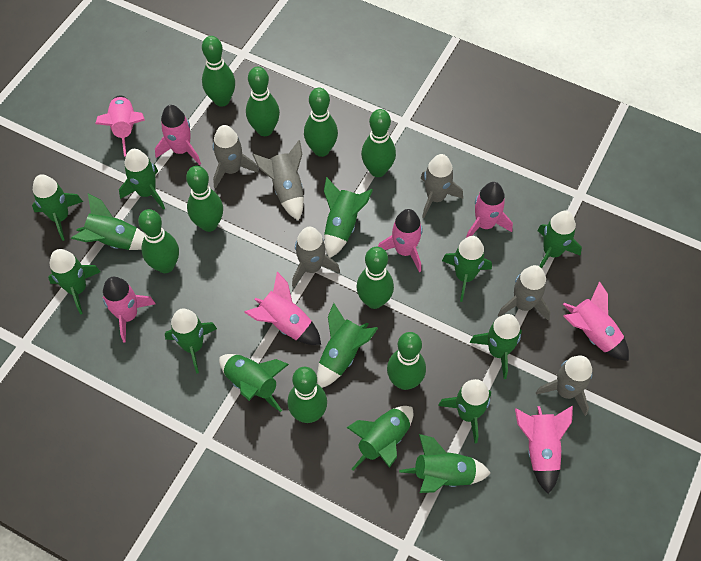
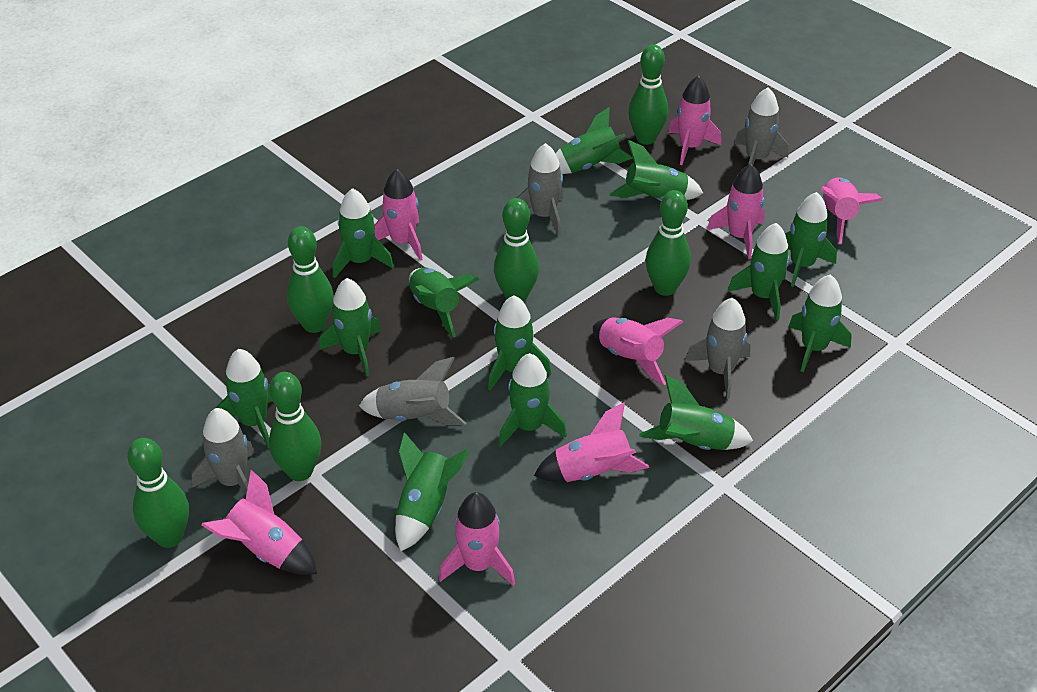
green bowling pin: [138,209,179,273] [186,166,223,232] [202,36,235,107] [246,67,280,136] [287,367,327,423] [304,88,338,157] [356,247,394,309] [361,109,396,177] [387,332,426,390] = 9 -> [127,438,189,548] [269,372,321,481] [287,226,334,333] [494,198,539,302] [628,44,668,145] [646,190,691,296] = 6
green rocket: [32,174,83,241] [48,249,101,315] [71,194,144,250] [119,149,165,210] [165,309,217,374] [219,354,289,412] [317,303,378,388] [324,177,373,258] [347,406,413,471] [399,434,490,493] [438,379,491,443] [442,236,492,302] [470,314,522,379] [537,211,582,268] = 14 -> [216,349,272,448] [319,278,381,376] [333,188,394,278] [395,432,470,552] [409,268,479,337] [488,295,551,391] [498,353,567,447] [555,107,633,174] [610,140,703,200] [639,375,753,450] [728,223,790,320] [785,192,837,287] [788,274,852,372] = 13
grey rocket: [213,125,259,189] [252,140,304,221] [292,227,340,287] [421,154,463,218] [498,265,551,321] [536,356,592,416] = 6 -> [192,408,255,495] [359,357,466,425] [517,143,563,236] [685,298,751,399] [734,87,788,165] = 5

